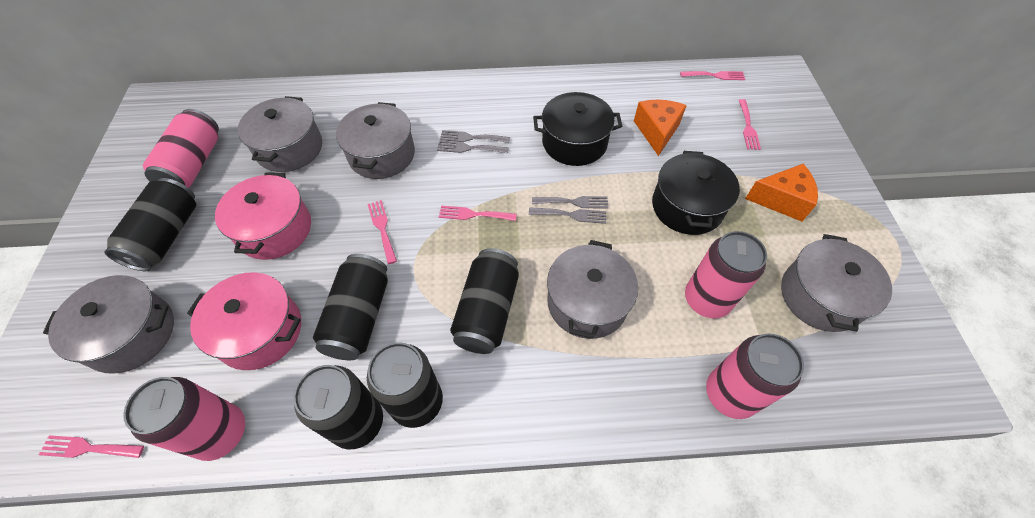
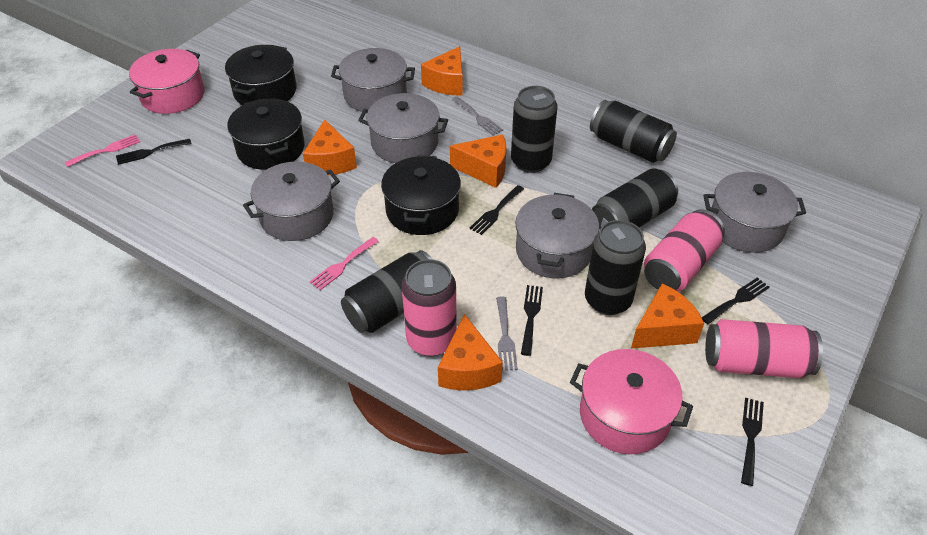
black fork: none = 0 -> [116,139,192,165] [469,185,524,235] [521,285,543,356] [702,277,770,324] [741,398,764,486] = 5
black pot: [533,92,622,166] [652,151,740,235] = 2 -> [225,45,297,105] [227,98,305,170] [381,155,461,235] = 3
grey fork: [437,141,508,154] [440,130,510,143] [529,207,606,224] [532,196,609,209] = 4 -> [452,97,503,136] [496,297,518,371] = 2
orange cheese: [634,100,687,156] [745,164,818,222] = 2 -> [303,119,357,175] [421,46,463,96] [438,314,503,391] [450,135,506,188] [631,283,704,349] = 5
pink can: [123,377,245,461] [143,109,219,188] [685,231,767,319] [706,334,804,419] = 4 -> [402,259,457,356] [644,209,725,292] [705,319,823,378] = 3
pink fork: [39,435,144,458] [368,200,397,264] [439,205,517,221] [680,71,745,80] [739,99,761,150] = 5 -> [64,134,140,167] [310,237,379,290] = 2

